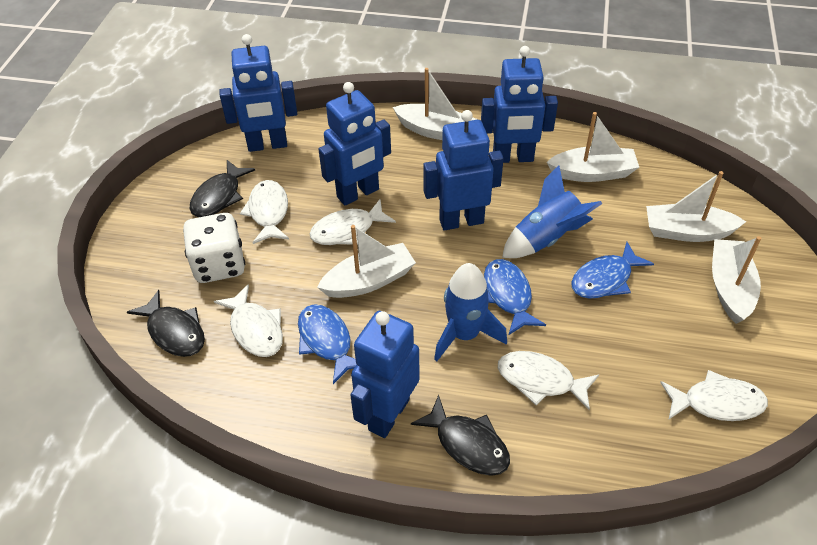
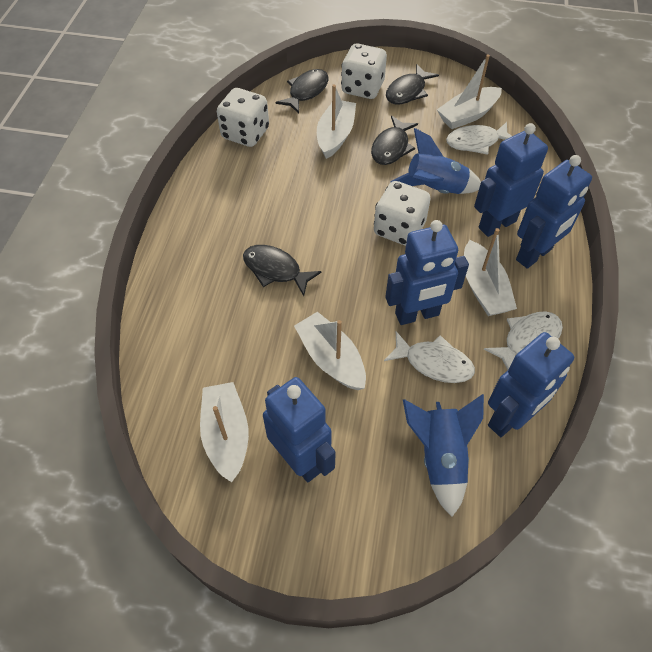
black fish: [127,290,205,357] [190,160,255,217] [411,395,510,476] = 3 -> [243,245,322,296] [276,69,329,113] [371,116,418,165] [386,64,439,104] = 4
blue fish: [298,304,357,384] [484,259,546,335] [571,242,654,299] = 3 -> none = 0
white dice: [183,213,245,283] = 1 -> [217,88,269,147] [341,44,387,99] [374,181,430,246] = 3
white fish: [214,284,283,357] [240,180,289,244] [309,199,396,245] [498,351,599,410] [660,370,768,421] = 5 -> [384,331,475,383] [446,122,512,155] [484,311,563,370] = 3

